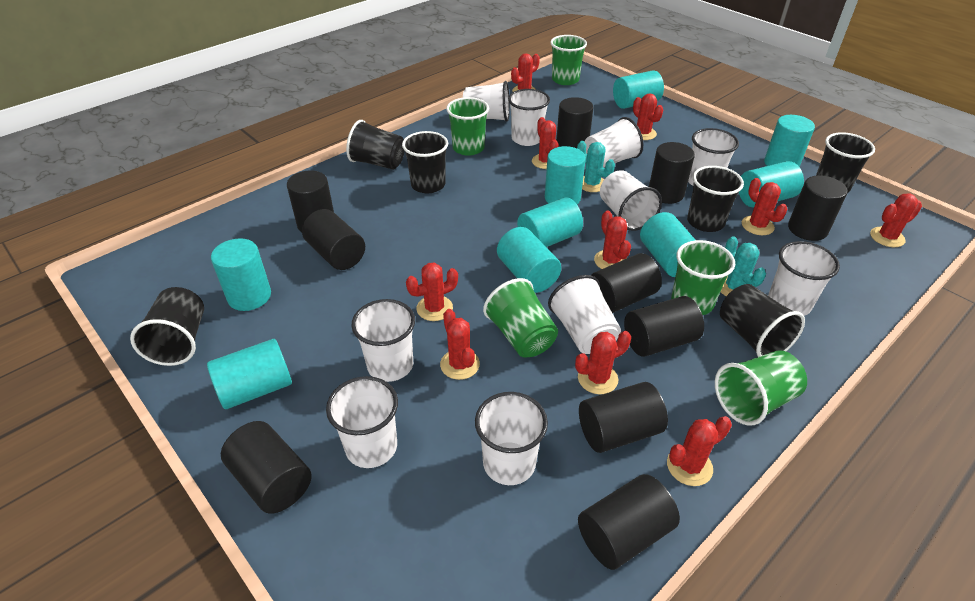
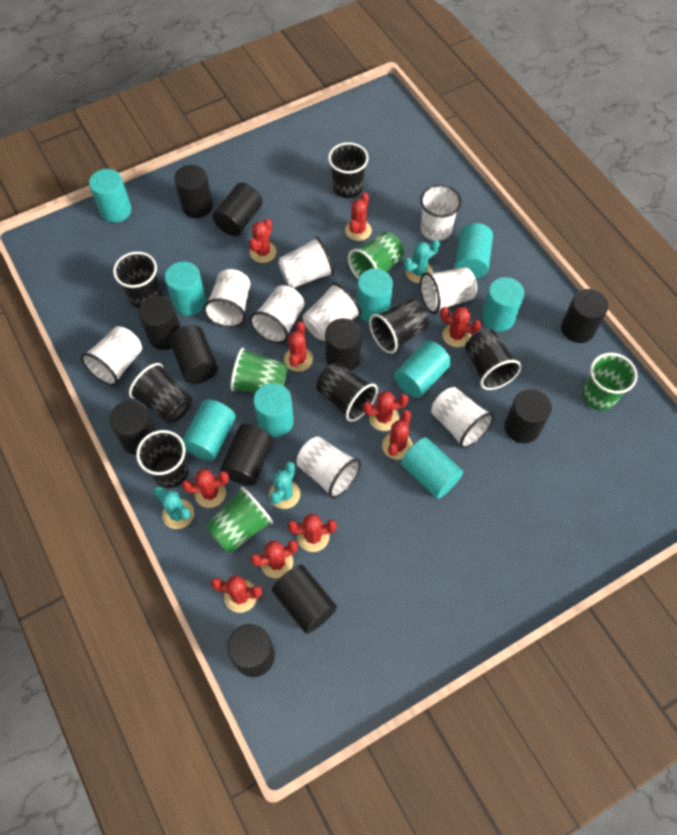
black cup: [130,287,204,366] [346,120,405,170] [402,131,448,193] [687,166,744,232] [720,284,805,357] [816,132,875,193] = 6 -> [113,252,161,308] [129,363,192,424] [136,430,189,488] [316,362,378,422] [328,142,369,198] [369,299,428,354] [465,330,522,390] = 7
black cylinder: [221,421,312,514] [287,170,334,232] [302,209,365,270] [556,97,594,148] [578,474,680,570] [579,382,668,453] [591,253,662,313] [624,296,704,357] [649,142,695,204] [788,175,848,241] = 10 -> [109,401,156,455] [138,296,181,350] [169,325,218,384] [174,165,213,218] [213,183,262,236] [220,424,273,486] [227,624,275,677] [272,565,337,634] [325,318,362,371] [504,389,552,443] [561,289,608,343] = 11
green cup: [446,97,489,156] [483,278,558,358] [551,35,587,85] [671,240,735,315] [715,350,807,426] = 5 -> [206,487,273,553] [230,348,288,393] [348,232,404,279] [582,353,638,410] = 4
turquoise cactus: [577,141,615,192] [721,236,766,296] = 2 -> [154,487,194,529] [269,462,300,509] [404,239,440,283] = 3
white cup: [326,376,398,468] [351,299,415,382] [463,81,510,122] [475,392,548,485] [508,89,550,146] [548,275,621,354] [585,117,643,168] [600,170,662,231] [688,128,739,186] [768,241,840,316] = 10 -> [81,326,142,386] [203,269,250,328] [250,285,305,344] [278,236,334,288] [296,436,361,499] [303,283,361,341] [420,184,462,241] [420,267,477,314] [431,387,494,449] = 9

